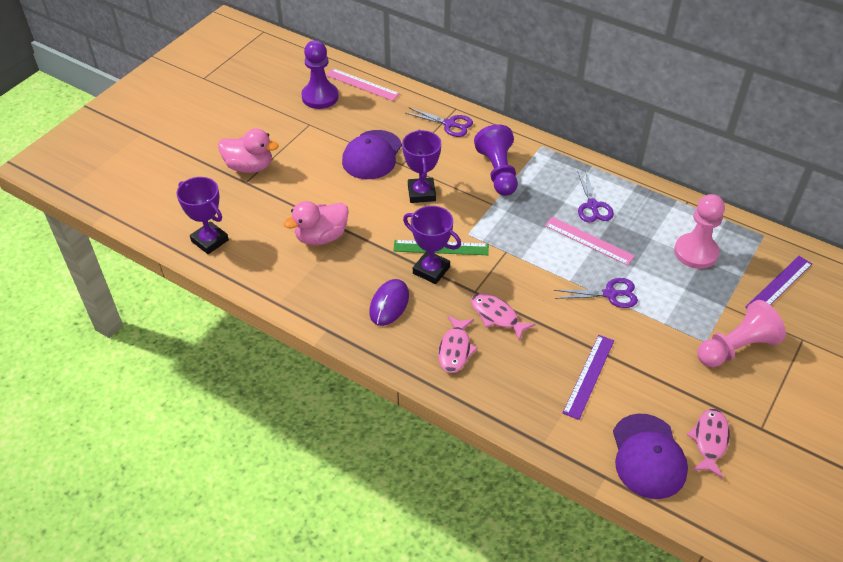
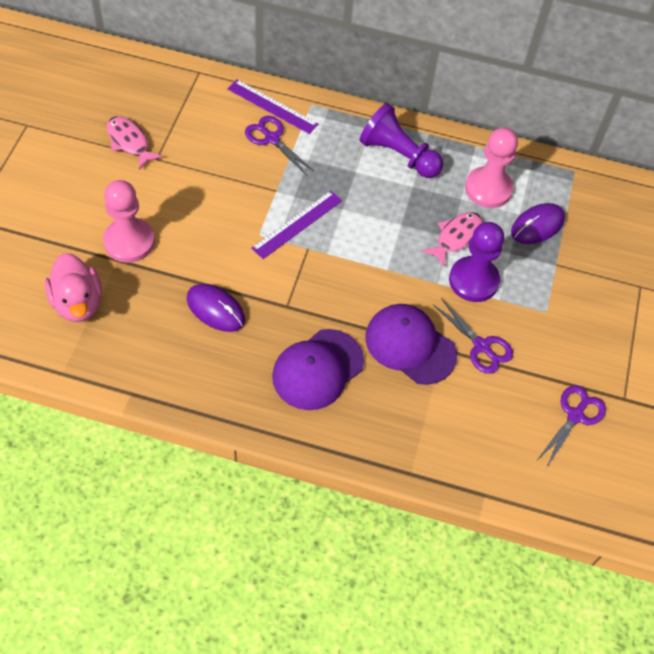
green ruler: [394,240,489,255] = 1 -> none = 0
pink duck: [218,128,279,173] [284,201,349,246] = 2 -> [45,253,102,322] = 1
pink fish: [438,315,478,373] [471,293,536,341] [687,409,730,478] = 3 -> [107,116,163,170] [422,212,483,268] = 2
pink ruler: [326,68,400,101] [545,217,635,265] = 2 -> none = 0
purple mouse: [369,279,409,326] = 1 -> [187,284,245,332] [511,203,565,244] = 2
purple trophy: [176,177,229,254] [402,129,441,203] [403,206,461,284] = 3 -> none = 0

